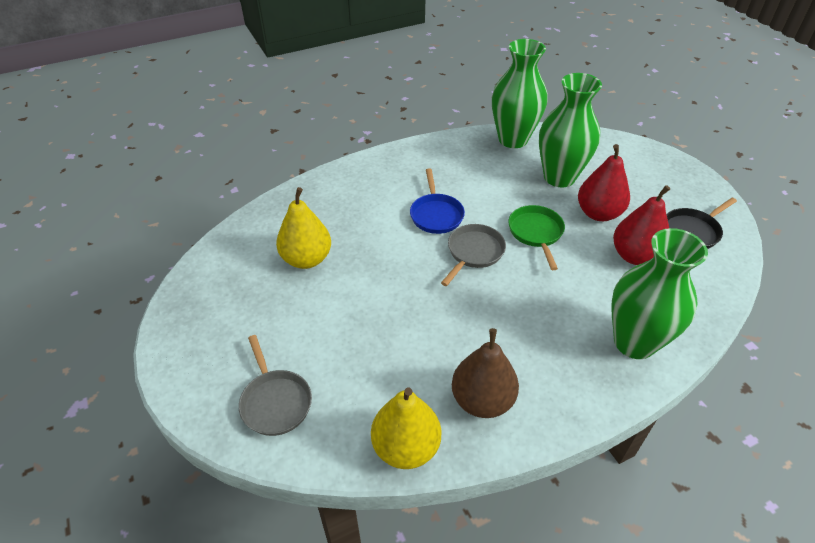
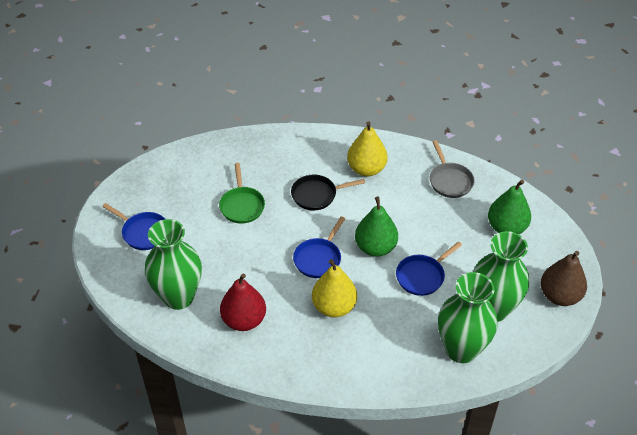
blue pan: [410,168,465,234] = 1 -> [102,203,165,250] [293,216,345,278] [396,241,462,296] = 3
green pear: none = 0 -> [355,197,398,257] [488,180,531,234] = 2
grey pan: [239,335,312,436] [441,224,506,286] = 2 -> [430,140,475,198] = 1
red pear: [578,144,630,221] [613,185,670,265] = 2 -> [220,273,266,331] = 1

